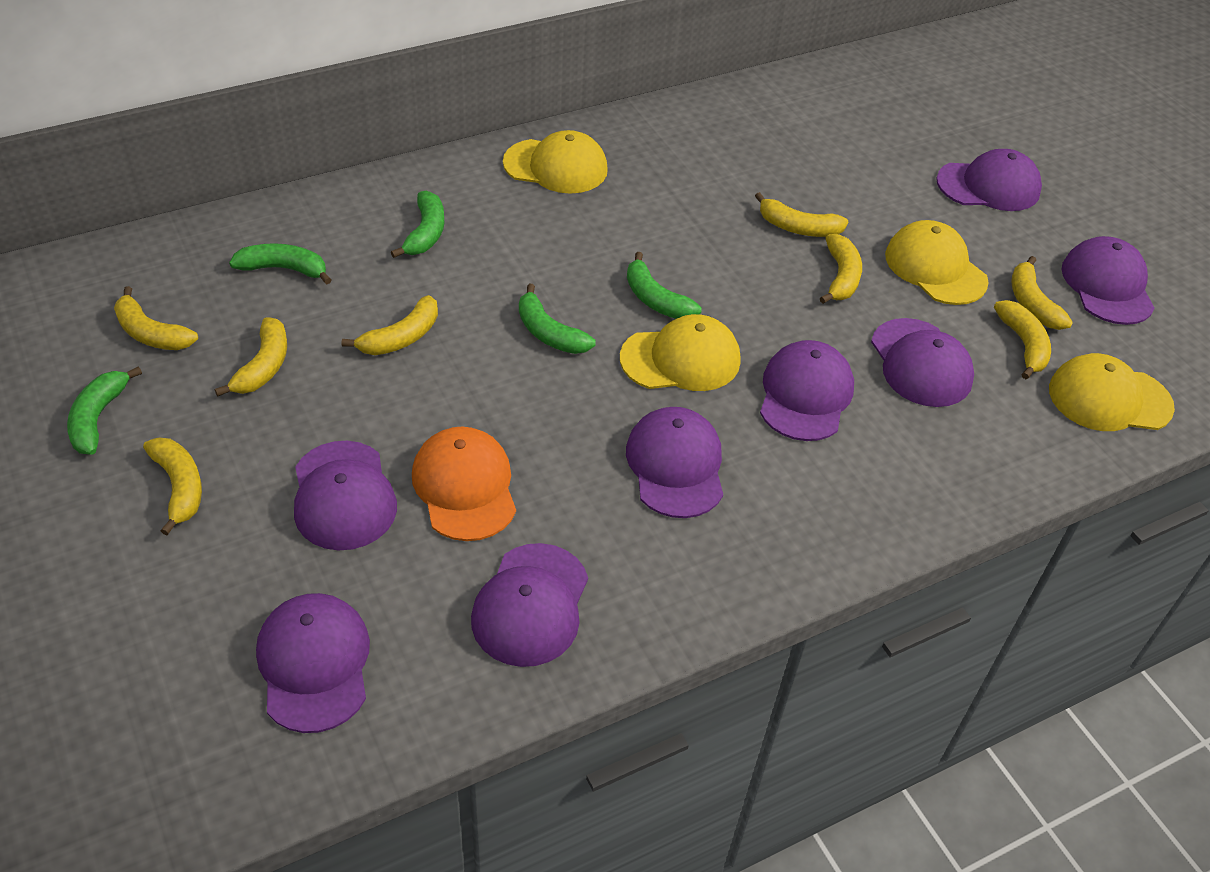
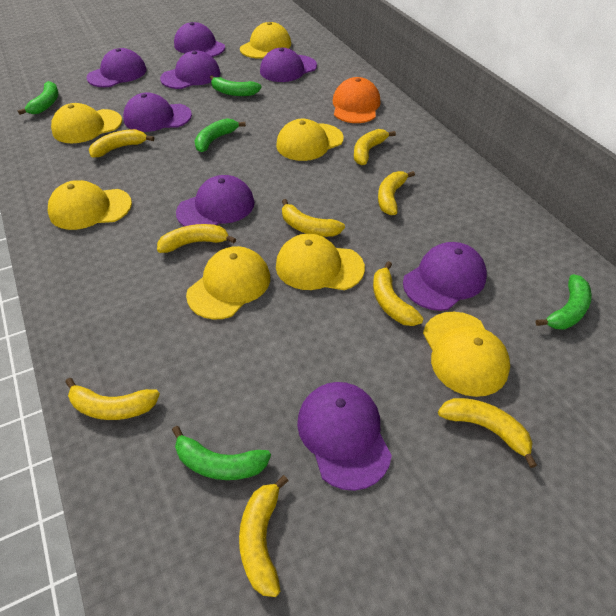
yellow banana: [114,286,198,350] [143,437,202,535] [215,317,287,397] [342,295,438,355] [755,192,848,237] [820,234,862,304] [994,300,1051,379] [1011,256,1073,330] = 8 -> [65,378,160,420] [89,129,154,157] [157,224,236,253] [239,475,288,597] [282,199,345,237] [354,129,396,165] [373,261,424,326] [378,171,415,215] [438,398,537,468] = 9
yellow cap: [503,130,608,194] [620,314,740,391] [885,220,989,305] [1049,353,1175,431] = 4 -> [48,180,132,230] [51,103,122,143] [186,246,270,320] [240,22,291,58] [276,119,344,161] [276,233,365,290] [423,312,510,397] = 7

